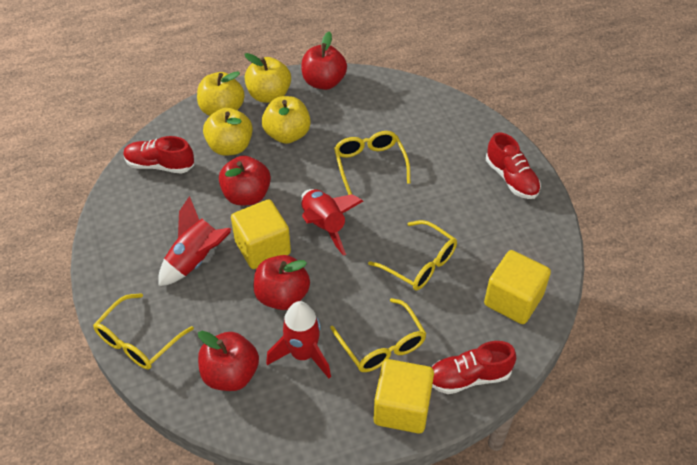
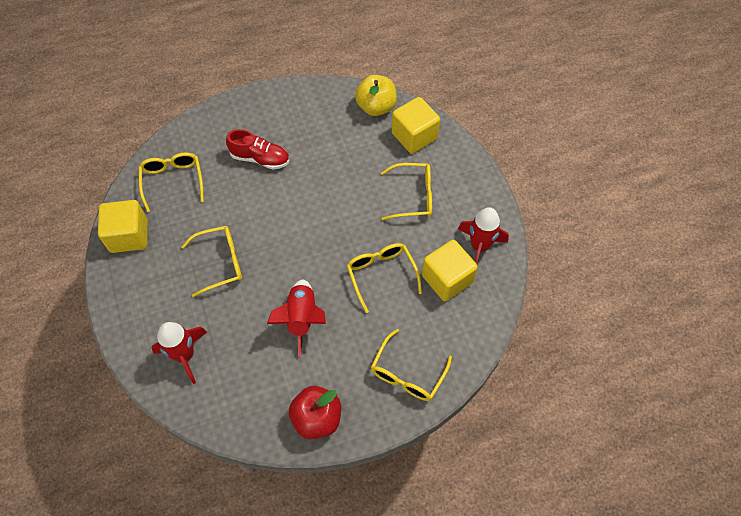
red apple: [198,331,259,391] [219,155,271,206] [253,255,310,310] [301,32,347,90] = 4 -> [289,386,341,439] = 1
red shoe: [123,136,194,174] [431,341,516,394] [486,132,541,199] = 3 -> [226,129,289,170] = 1
yellow apple: [197,71,245,116] [203,108,253,156] [244,53,291,103] [262,96,311,144] = 4 -> [355,75,397,116] = 1
yellow glasses: [93,293,194,369] [330,298,427,372] [334,131,411,195] [368,220,457,290] = 4 -> [139,152,204,212] [181,226,242,297] [347,243,422,313] [371,329,452,401] [381,163,432,220] = 5

